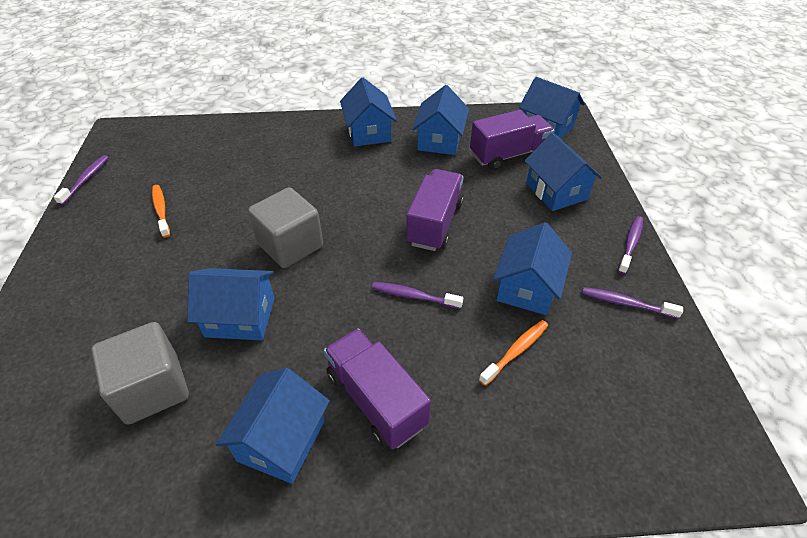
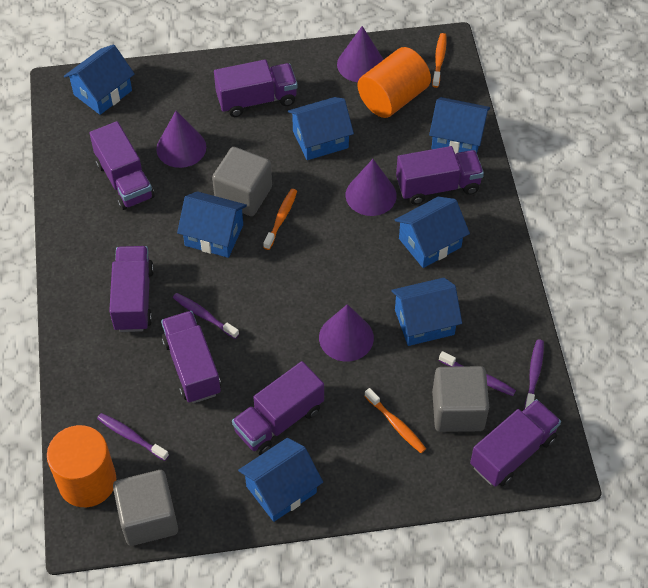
grey cube: [91,322,189,424] [248,187,323,268] = 2 -> [113,470,178,546] [212,147,272,216] [432,366,489,432] = 3
orange cylinder: none = 0 -> [47,425,116,507] [358,47,431,118] = 2
orange toothbrush: [152,185,170,238] [479,320,548,386] = 2 -> [263,189,297,250] [365,388,426,453] [432,33,447,88] = 3
purple cone: none = 0 -> [156,111,206,168] [319,304,374,362] [337,26,384,82] [346,159,397,216] = 4
purple truck: [324,329,431,449] [406,169,464,251] [470,110,555,170] = 3 -> [89,121,155,210] [109,246,154,332] [161,311,221,403] [214,59,298,117] [232,361,324,455] [396,146,484,204] [470,399,561,487] = 7

